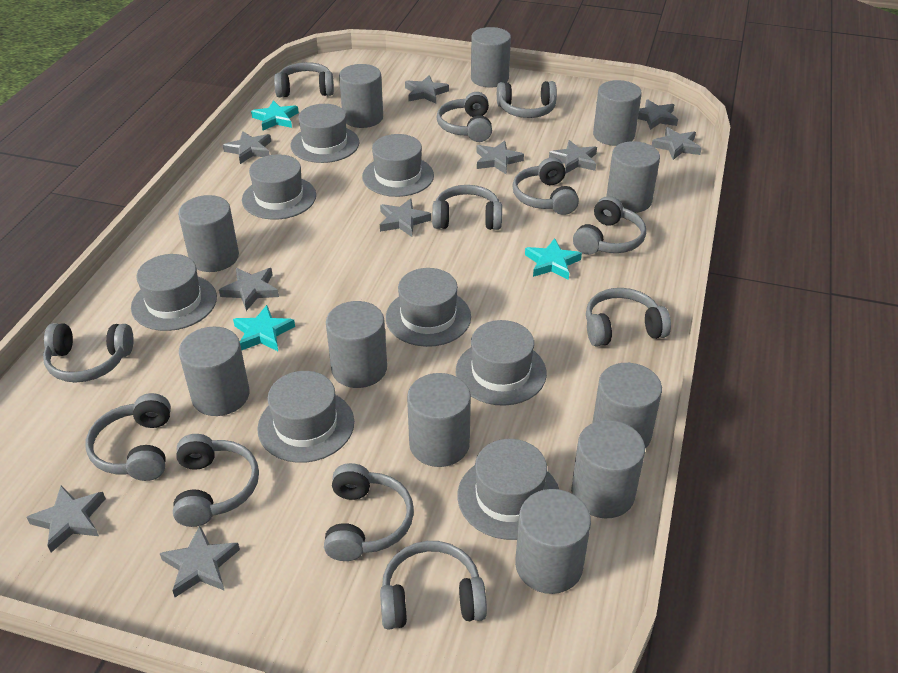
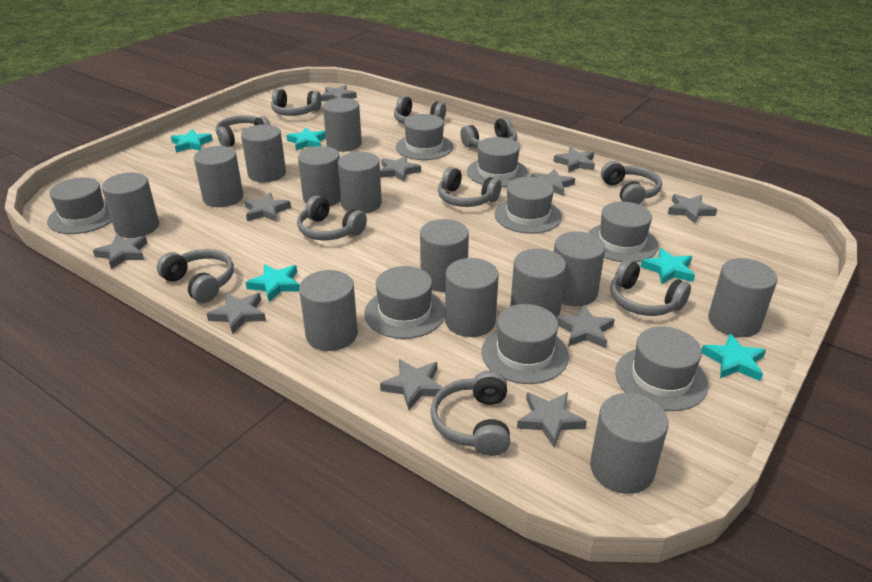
grey cylinder: [178,195,239,272] [179,327,249,416] [326,301,387,388] [339,64,383,128] [407,373,471,467] [471,27,511,88] [515,489,591,594] [571,420,645,518] [593,80,642,146] [593,363,662,449] [607,141,660,213] = 11 -> [102,173,159,238] [194,146,244,207] [241,124,286,182] [298,146,341,206] [299,270,358,351] [323,98,362,152] [338,152,382,214] [420,219,469,292] [445,258,499,337] [510,249,566,317] [554,231,605,306] [590,393,669,494] [708,258,778,337] = 13
grey headphones: [43,323,134,382] [86,393,171,481] [173,434,259,527] [274,62,334,97] [324,463,414,561] [380,541,487,630] [432,185,502,230] [436,92,492,142] [497,81,557,118] [512,157,579,215] [573,196,646,255] [586,288,671,347] = 12 -> [157,249,234,303] [216,115,270,147] [271,89,322,116] [297,195,367,241] [394,96,446,124] [431,370,510,456] [438,167,501,207] [460,117,517,148] [601,161,662,204] [610,259,691,316] = 10
grey star: [26,485,106,552] [159,525,240,597] [219,268,279,311] [223,131,271,164] [380,198,431,237] [405,75,449,103] [476,141,524,174] [549,140,597,174] [638,99,678,130] [652,127,702,160] = 10 -> [93,235,147,269] [207,293,266,334] [244,192,291,222] [321,85,357,101] [380,156,421,182] [380,359,443,410] [517,392,587,447] [531,169,575,196] [553,147,595,172] [556,305,615,348] [668,194,717,224] = 11
turquoise star: [233,305,295,351] [251,100,299,130] [525,238,582,280] = 3 -> [171,129,213,152] [246,264,300,302] [286,127,326,150] [641,248,695,284] [702,334,766,381] = 5

